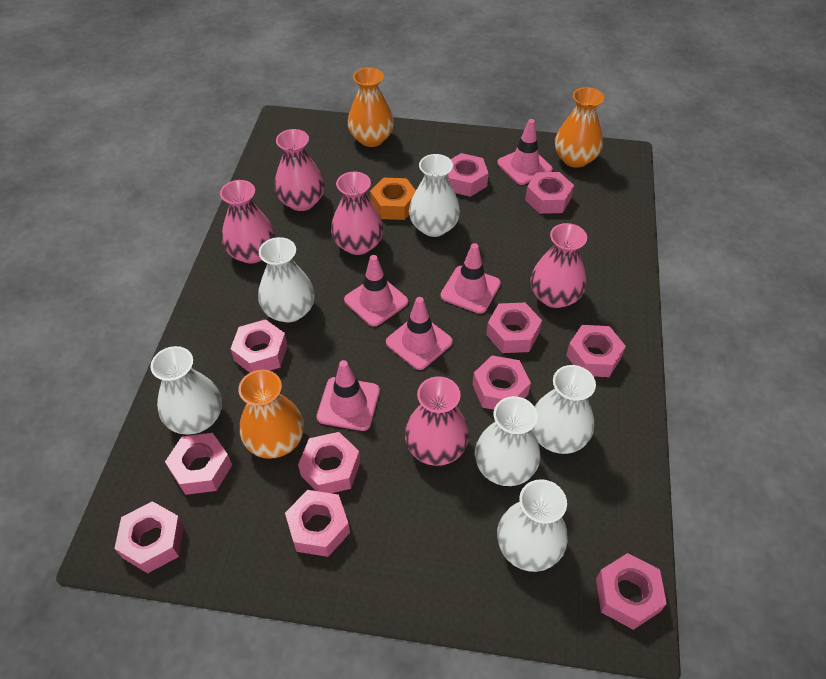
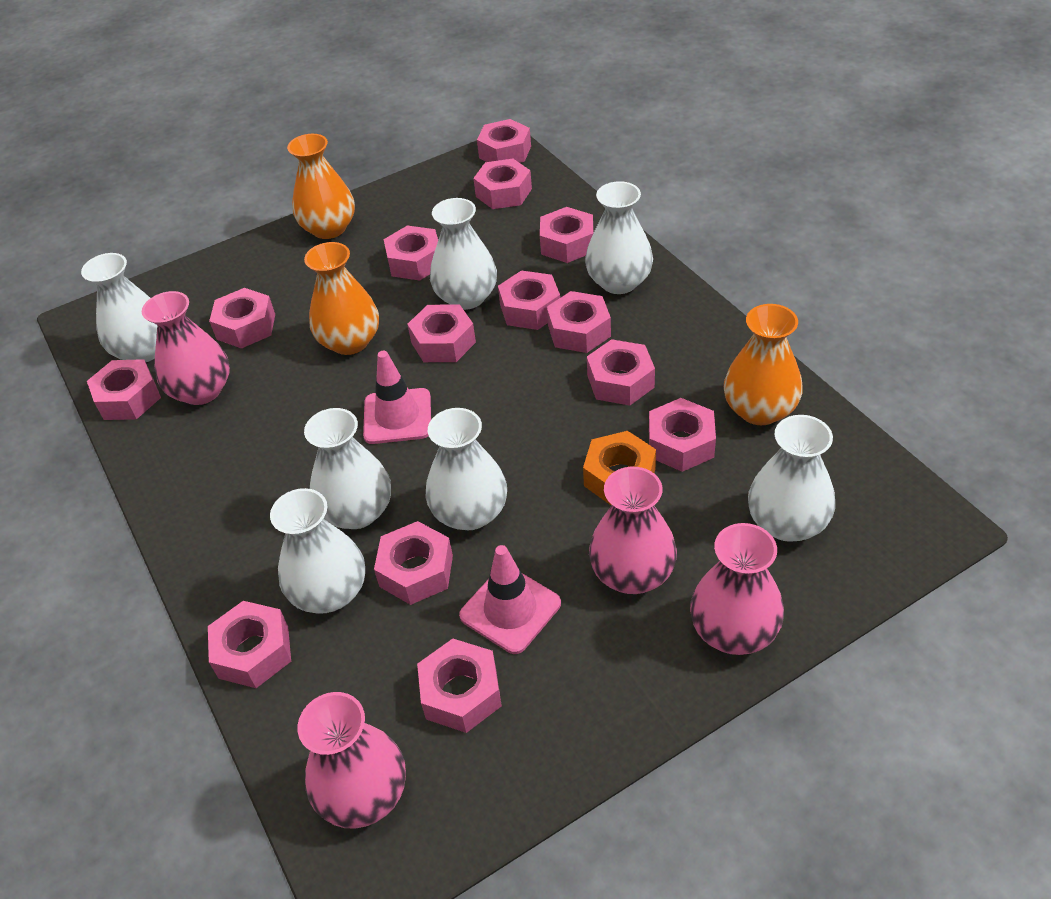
pink nut: [114,501,184,573] [165,433,232,495] [230,319,288,373] [285,490,350,557] [298,432,360,493] [446,153,489,197] [472,355,531,410] [486,303,542,353] [525,172,574,214] [566,325,626,377] [596,553,667,630] = 11 -> [87,359,161,420] [208,601,291,688] [209,288,275,349] [374,521,453,605] [383,226,438,281] [407,304,476,362] [417,639,502,733] [473,159,532,209] [477,119,531,163] [498,270,560,330] [540,207,593,263] [547,291,611,353] [587,339,655,406] [649,398,716,472] = 14
pink traffic cone: [316,360,380,431] [344,255,408,327] [386,297,453,370] [440,243,501,314] [497,119,553,185] = 5 -> [363,351,431,444] [459,545,561,654] = 2
pink vase: [220,180,275,264] [274,129,325,211] [331,172,383,255] [405,376,469,466] [531,223,587,308] = 5 -> [142,291,230,405] [297,692,406,829] [589,467,677,594] [690,523,784,655] = 4
white vase: [150,346,222,435] [258,237,315,323] [409,154,460,237] [475,396,540,486] [497,479,568,572] [532,365,596,454] = 6 -> [81,253,158,362] [270,488,365,614] [304,408,391,529] [426,408,507,530] [430,198,497,310] [585,181,653,294] [748,415,835,542] = 7

